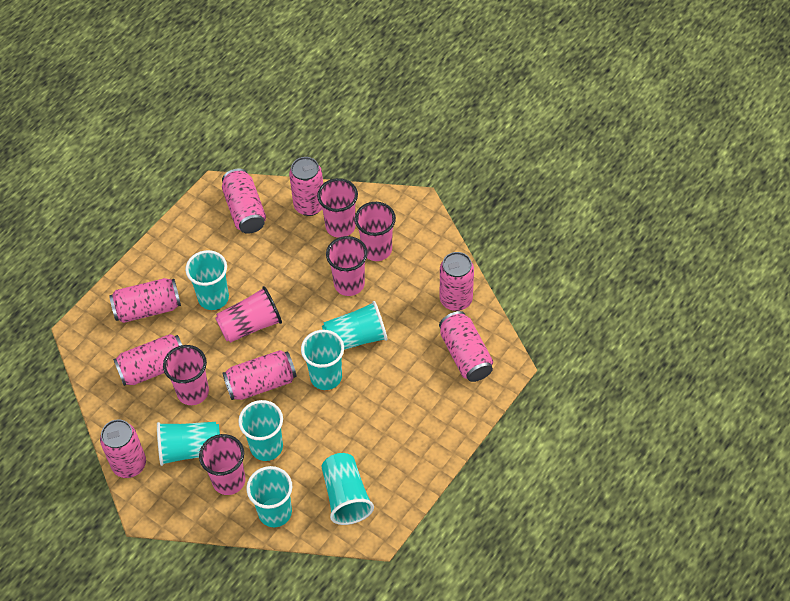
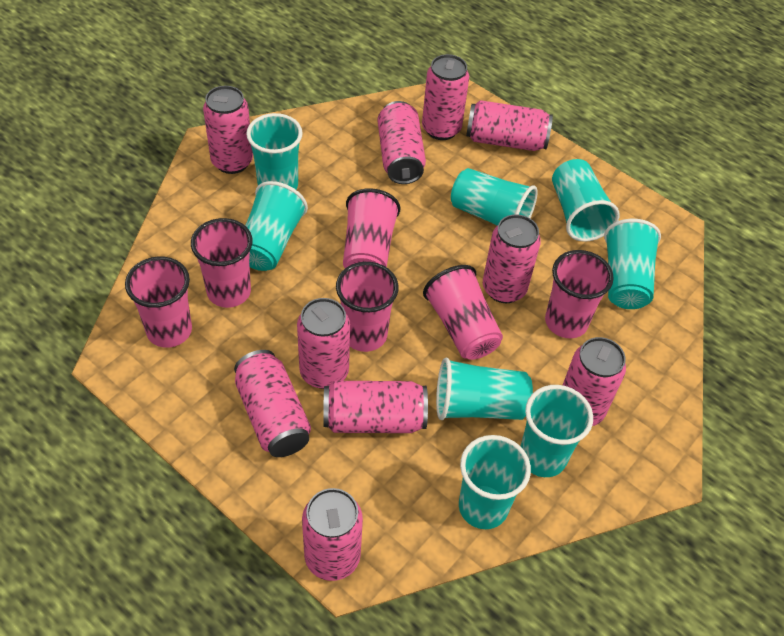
pink can: [100,419,146,478] [109,278,181,323] [113,334,182,386] [222,169,266,234] [222,350,297,400] [289,157,323,216] [439,311,493,382] [440,252,474,311] = 8 -> [203,86,253,174] [234,350,311,457] [297,298,350,389] [302,488,363,581] [323,381,428,433] [378,101,426,184] [422,54,469,140] [466,100,553,151] [483,214,541,303] [563,337,626,426] = 10
turquoise cup: [157,422,220,466] [185,250,229,310] [238,400,283,461] [246,466,292,527] [301,330,344,390] [321,453,374,525] [322,301,388,350] = 7 -> [245,181,308,271] [246,113,303,189] [436,357,533,420] [451,168,538,226] [459,435,531,529] [521,385,593,477] [552,159,619,242] [604,219,661,309] = 8

